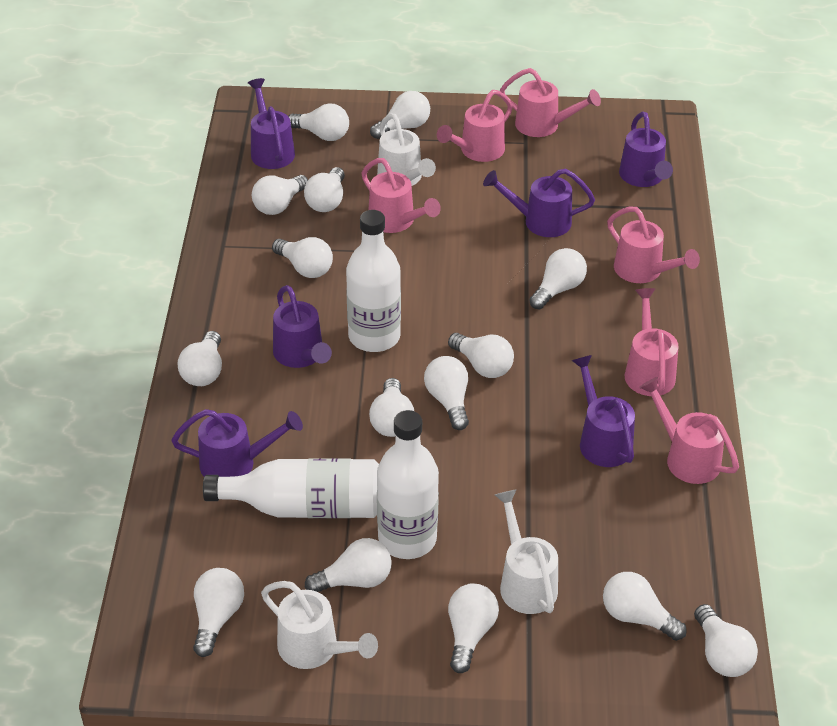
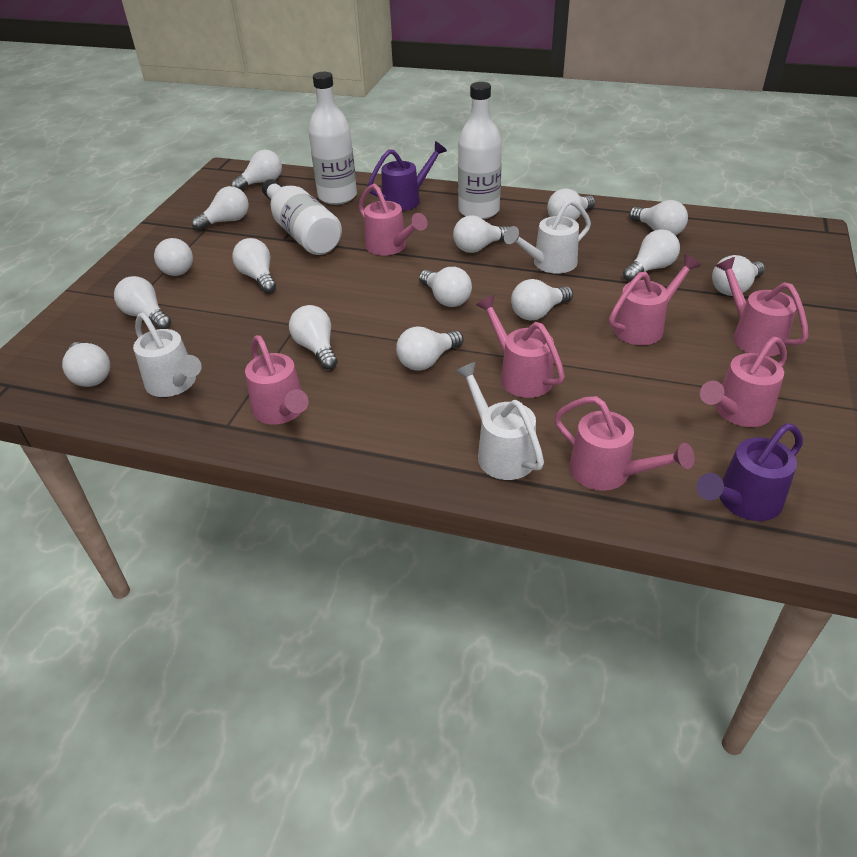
pink watering can: [361,158,441,233] [437,90,513,162] [500,68,601,137] [607,207,700,283] [625,288,679,396] [639,377,739,484] = 6 -> [245,335,309,424] [358,183,427,256] [476,295,565,398] [554,396,694,491] [609,254,701,345] [700,337,787,427] [716,257,808,357] = 7
purple watering can: [171,409,303,477] [248,78,295,169] [273,285,332,368] [483,169,595,237] [571,355,635,467] [619,112,673,187] = 6 -> [368,141,447,211] [696,424,803,521] = 2

